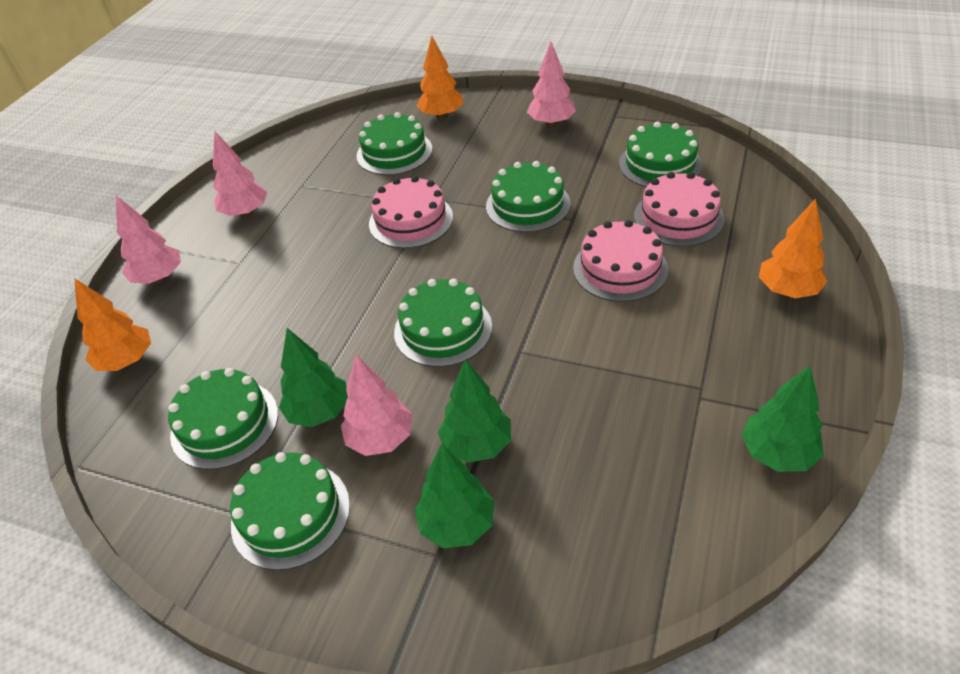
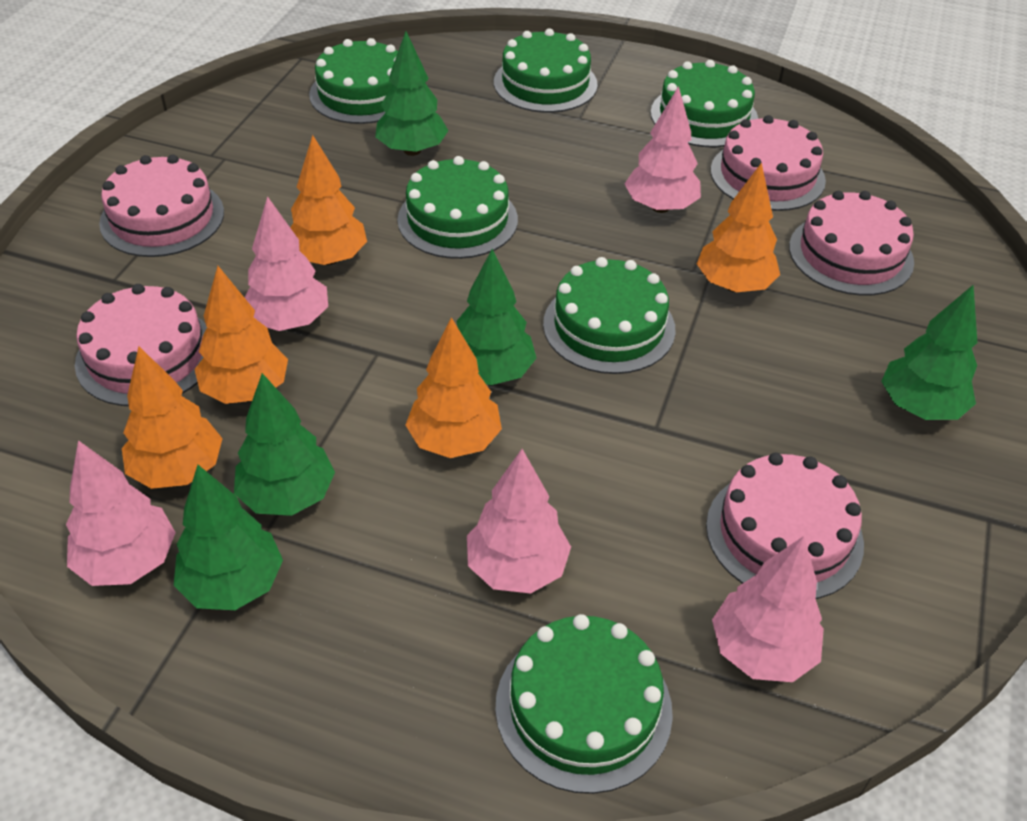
green tree: [279,328,348,427] [415,443,494,548] [438,359,511,463] [742,366,824,472] = 4 -> [174,465,283,610] [234,373,335,516] [375,31,449,156] [456,249,536,385] [881,285,977,420] = 5
orange tree: [74,278,151,371] [417,36,464,119] [759,199,827,298] = 3 -> [122,347,223,489] [194,266,288,404] [291,135,367,265] [406,317,502,458] [697,162,780,292] = 5
pink cake: [369,176,453,248] [573,220,668,302] [634,172,725,247] = 3 -> [75,284,207,406] [99,154,224,257] [706,453,864,599] [711,115,826,211] [789,191,914,296] = 5
pink tree: [116,196,181,284] [213,131,267,217] [341,355,413,456] [527,41,576,127] = 4 -> [66,440,176,586] [245,196,328,331] [467,449,571,593] [625,86,701,213] [712,536,824,682] = 5

